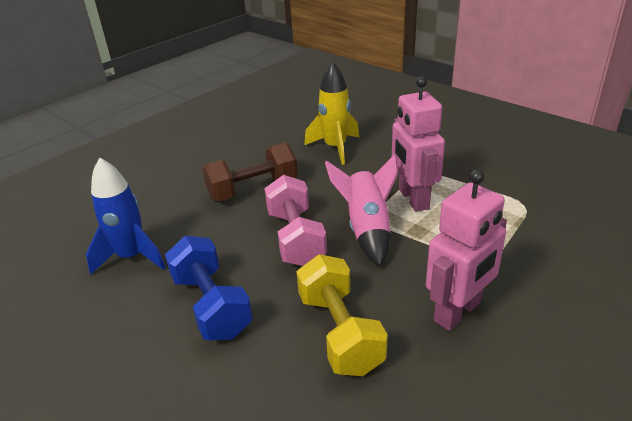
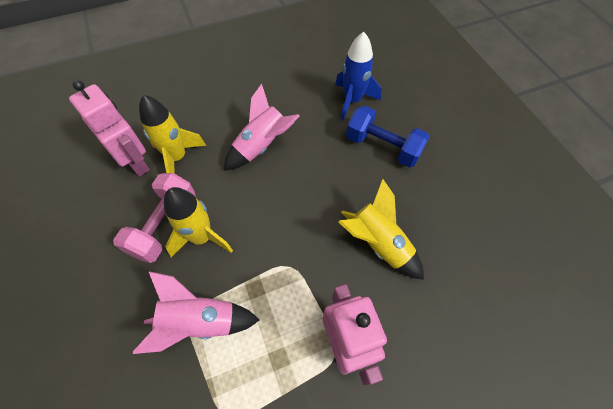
brown dumbbell: [202,142,298,201] = 1 -> none = 0
pink rocket: [325,154,398,267] = 1 -> [133,271,259,354] [224,84,300,171] = 2
yellow dumbbell: [297,254,388,376] = 1 -> none = 0
yellow rocket: [304,61,359,165] = 1 -> [139,95,206,174] [164,187,233,257] [338,179,424,280] = 3

